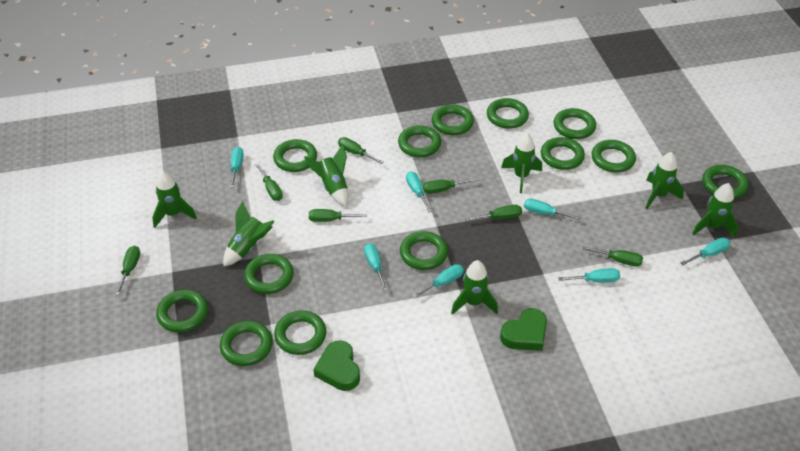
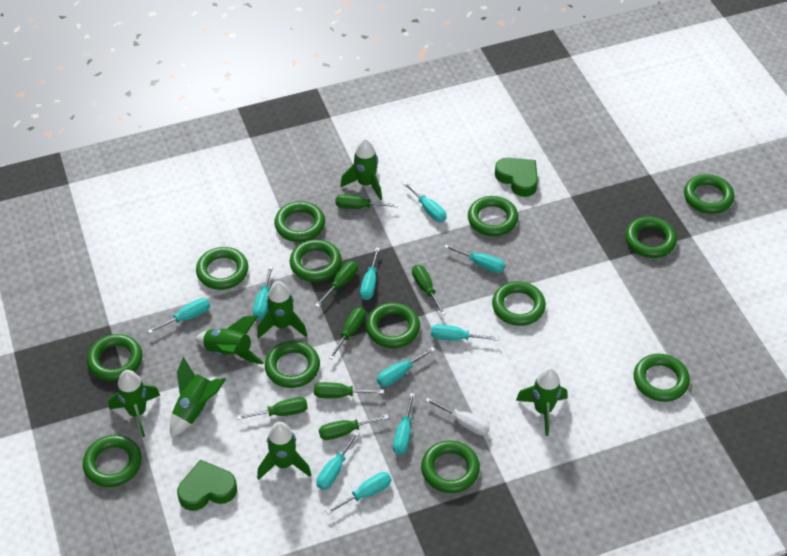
turquoise screwdriver: [230,147,244,188] [364,243,388,291] [406,171,432,212] [412,264,464,298] [524,199,581,220] [558,268,620,283] [680,238,731,265] = 7 -> [148,298,210,334] [253,266,273,320] [316,431,359,490] [326,472,391,514] [360,247,380,300] [377,347,435,387] [393,393,415,455] [403,182,447,222] [431,324,499,341] [444,244,505,273] = 10
white screwdriver: none = 0 -> [425,397,490,435] = 1

